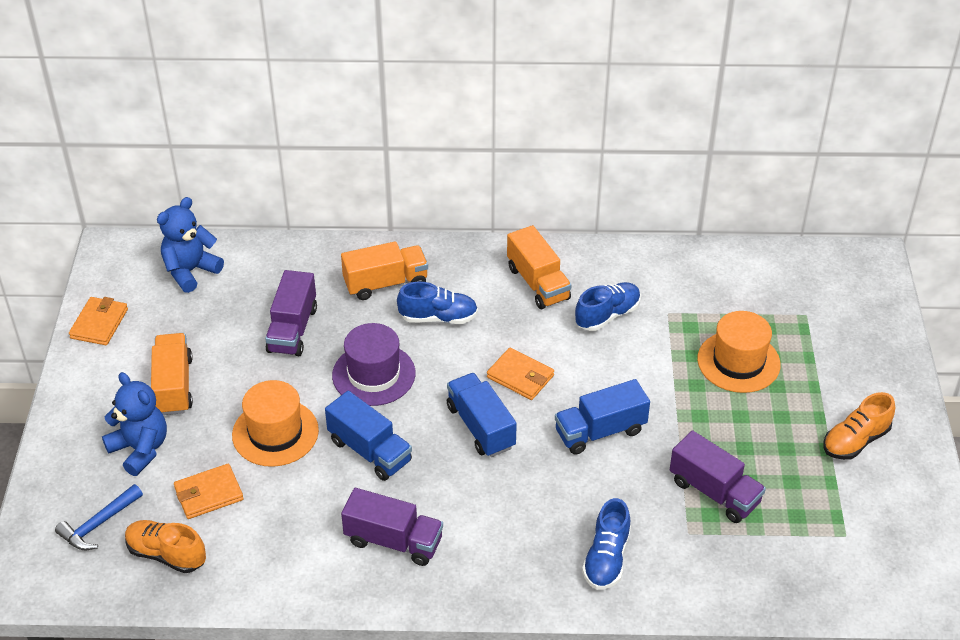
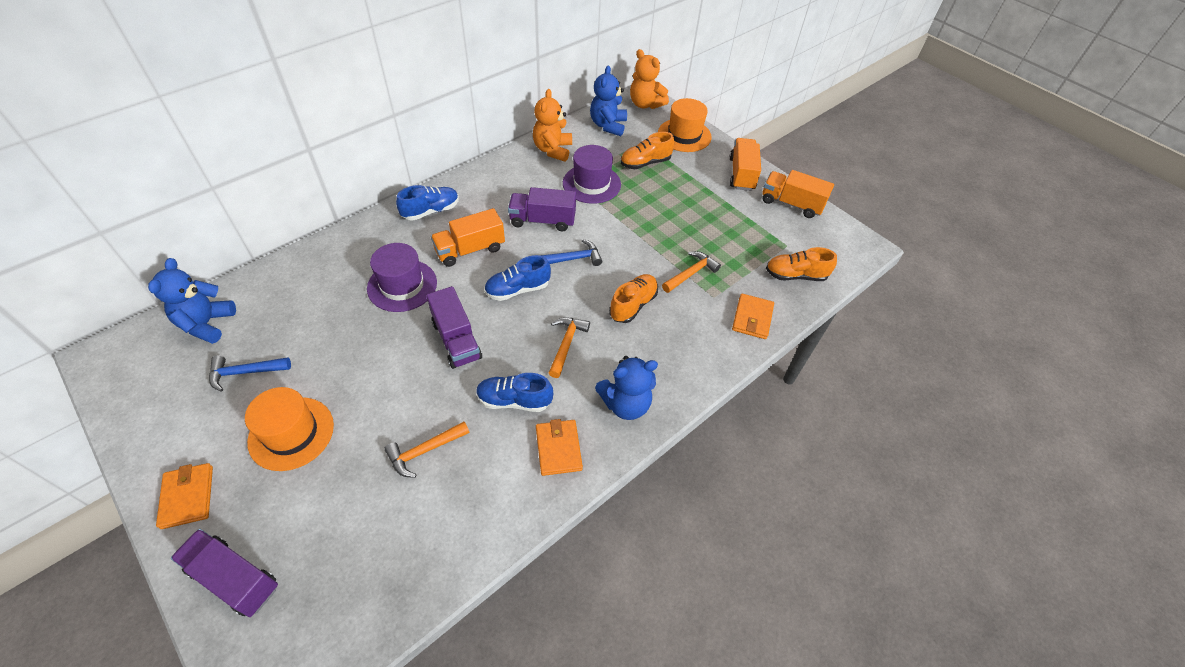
blue hammer: [55,484,143,550] = 1 -> [209,355,291,392] [540,239,602,266] = 2
blue teddy bear: [102,372,167,476] [157,197,224,293] = 2 -> [148,258,236,344] [590,66,627,136] [595,356,658,420] = 3
blue truck: [325,391,412,481] [447,373,517,457] [555,379,650,455] = 3 -> none = 0
orange hammer: none = 0 -> [384,422,469,478] [549,317,590,378] [662,251,721,293] = 3
orange shoe: [125,520,206,573] [823,392,895,460] = 2 -> [609,274,658,323] [621,132,674,169] [766,247,837,281] = 3
orange teddy bear: none = 0 -> [533,89,572,162] [630,49,669,109] = 2
purple hat: [332,323,416,406] = 1 -> [367,243,437,312] [563,145,621,204] = 2

